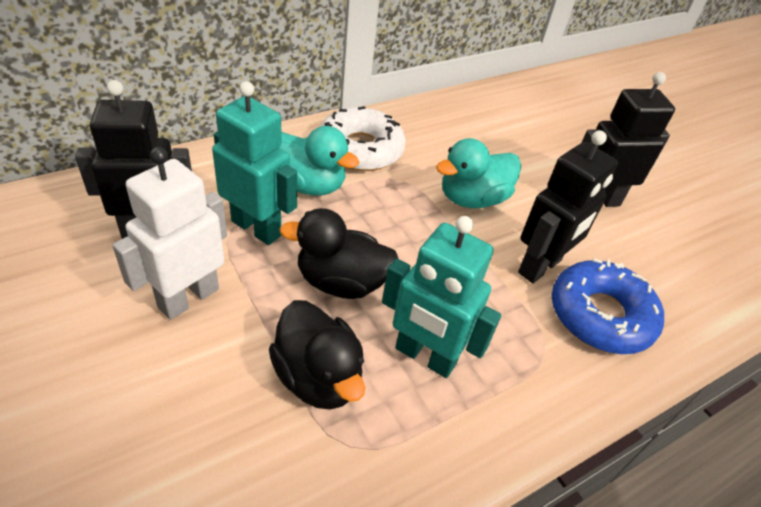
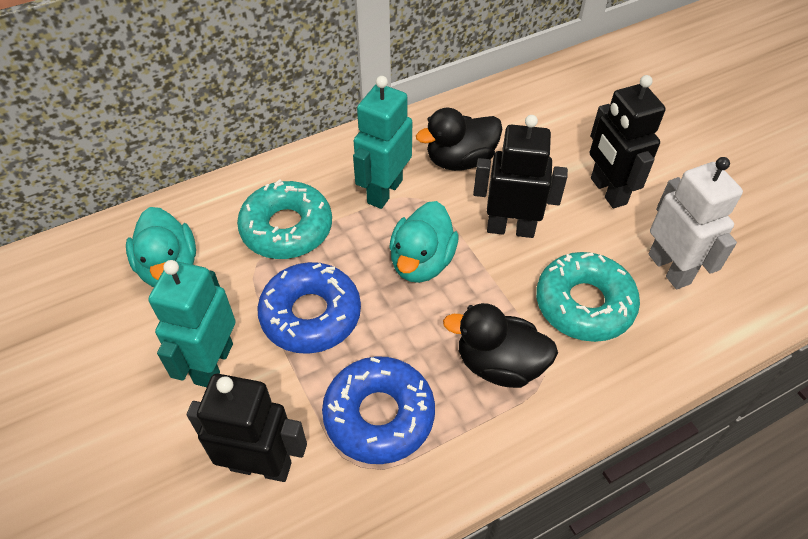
blue donut: [552,258,664,354] = 1 -> [257,262,361,354] [322,356,435,464] = 2
turquoise donut: none = 0 -> [237,180,332,259] [536,252,640,342] = 2
white donut: [320,106,406,171] = 1 -> none = 0

